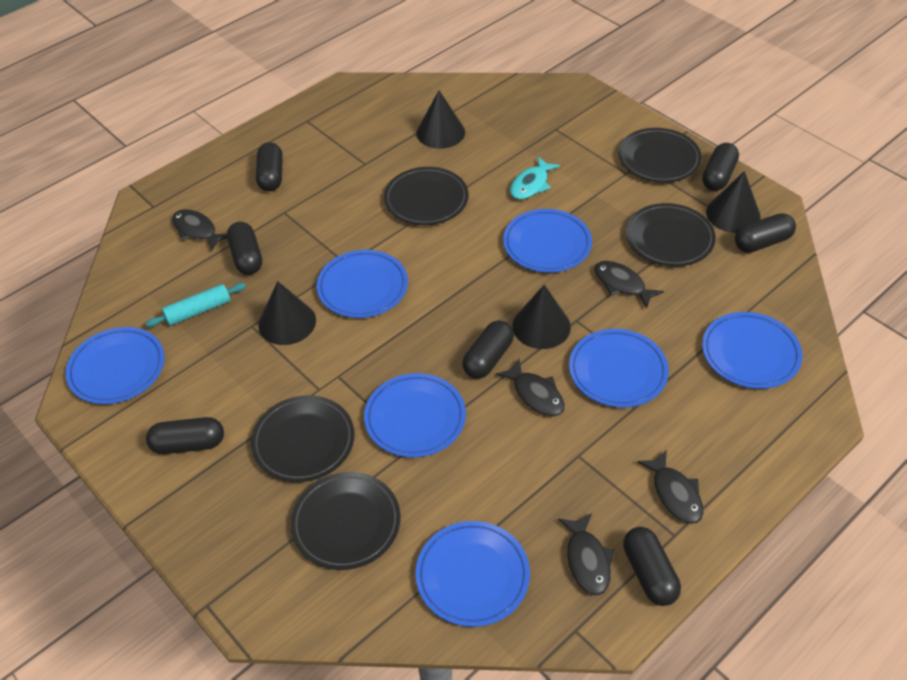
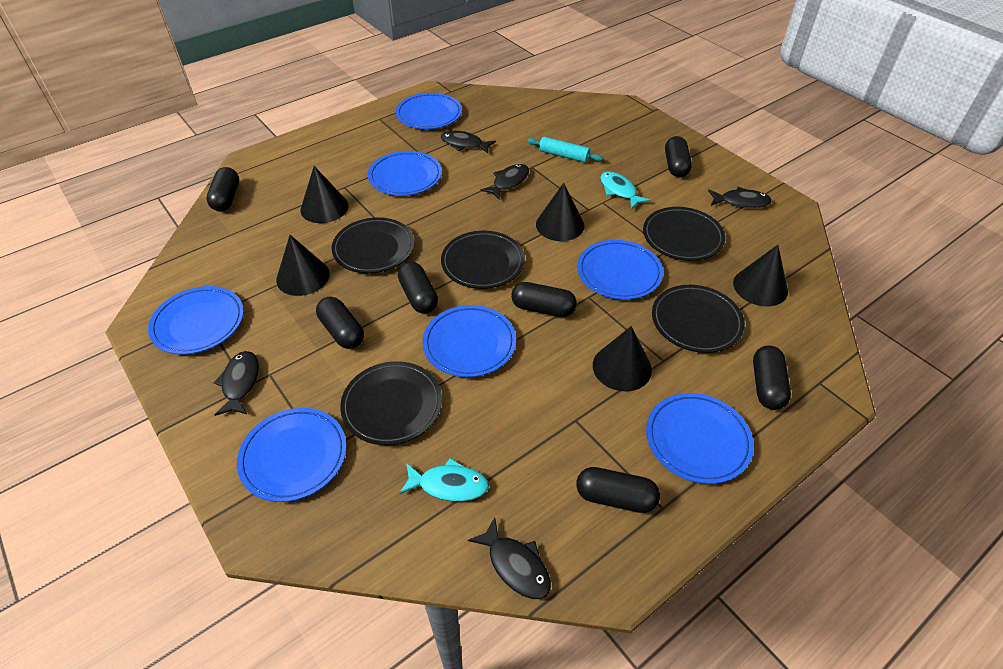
black cone: [258,281,316,345] [416,90,465,149] [512,285,571,349] [706,171,761,233] = 4 -> [276,235,330,296] [301,166,349,223] [536,183,585,241] [593,326,652,392] [733,245,788,306] = 5
turquoise fish: [510,157,560,200] = 1 -> [399,458,489,502] [600,171,651,209] = 2

